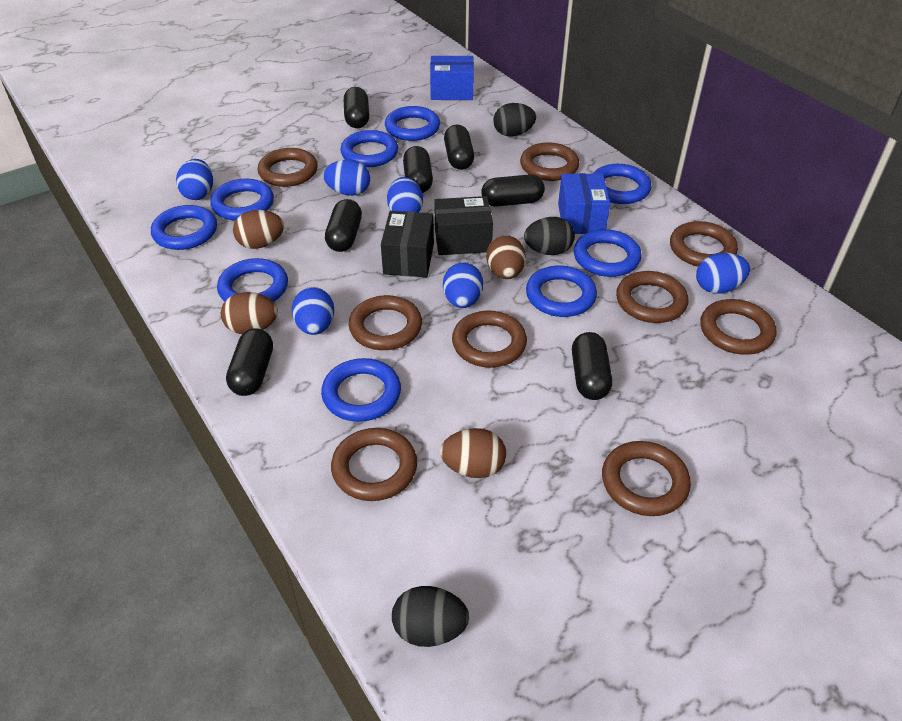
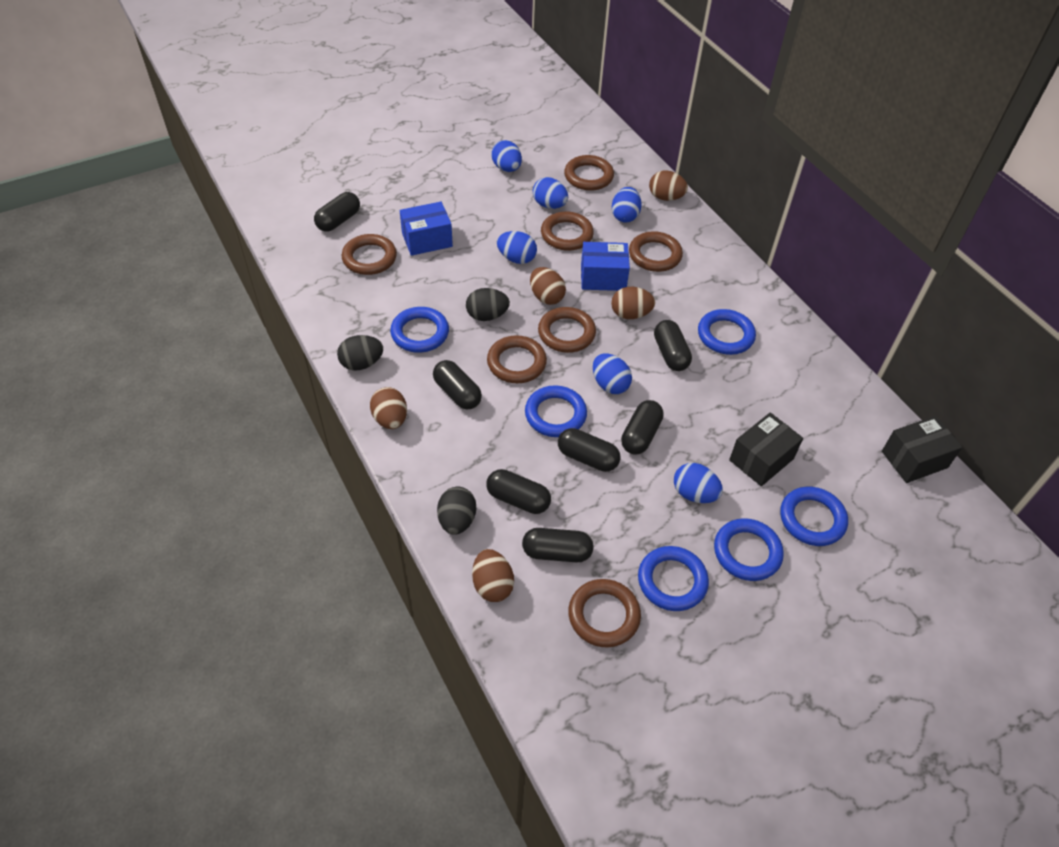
blue ring: [151,205,217,250] [210,179,274,221] [217,258,288,302] [321,358,401,422] [340,130,398,167] [385,106,440,141] [526,265,597,317] [574,229,641,277] [593,164,651,204] = 9 -> [390,307,449,353] [525,385,587,437] [638,546,709,611] [698,309,756,355] [714,518,784,581] [780,487,848,546] = 6
brown egg: [221,292,278,334] [233,210,284,249] [440,428,506,478] [486,235,526,279] = 4 -> [370,387,407,429] [472,549,514,602] [530,267,566,305] [611,287,655,319] [649,170,688,201] = 5
brown ring: [258,148,318,187] [331,428,417,501] [349,295,422,350] [452,311,527,368] [520,142,579,181] [602,441,691,516] [616,271,688,323] [670,221,738,266] [700,299,776,355] = 9 -> [342,234,397,275] [487,335,547,383] [538,307,596,353] [541,211,594,251] [564,155,614,191] [568,579,641,648] [629,231,683,272] = 7

